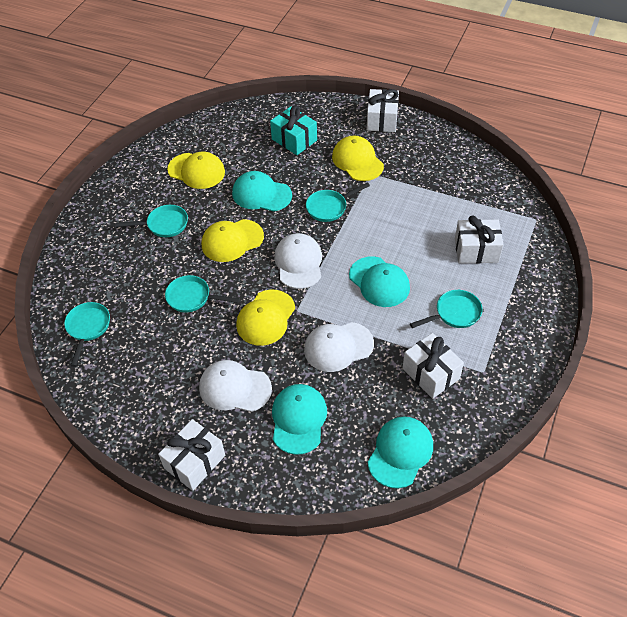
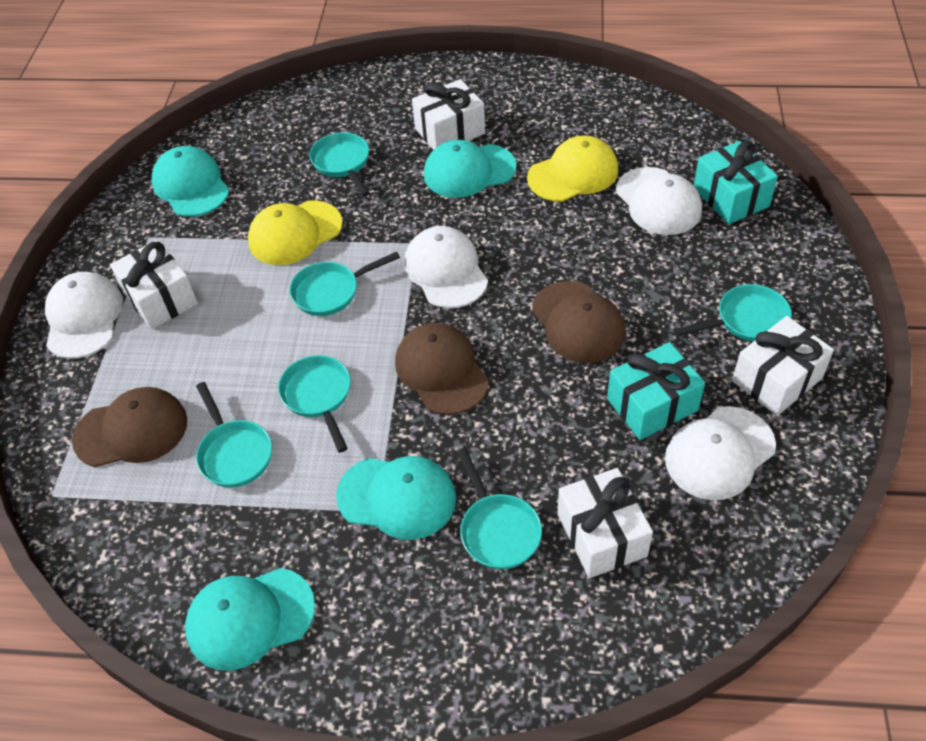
brown cap: none = 0 -> [72,387,187,467] [395,323,489,415] [532,281,625,363] = 3
turquoise gift: [270,106,317,155] = 1 -> [607,342,705,440] [694,141,778,224] = 2
turquoise pan: [64,302,110,367] [116,205,188,237] [165,275,240,313] [306,182,370,222] [410,290,482,328] = 5 -> [196,382,272,488] [278,355,351,453] [289,251,400,316] [309,132,370,196] [457,448,542,569] [675,284,792,342] = 6
white cap: [199,360,272,412] [274,233,322,289] [304,322,374,372] = 3 -> [45,272,123,359] [404,226,488,308] [616,167,702,235] [665,406,776,500] = 4
yellow cap: [167,152,225,189] [202,219,264,262] [236,290,295,346] [332,136,384,181] = 4 -> [248,200,342,265] [527,135,618,202] = 2

